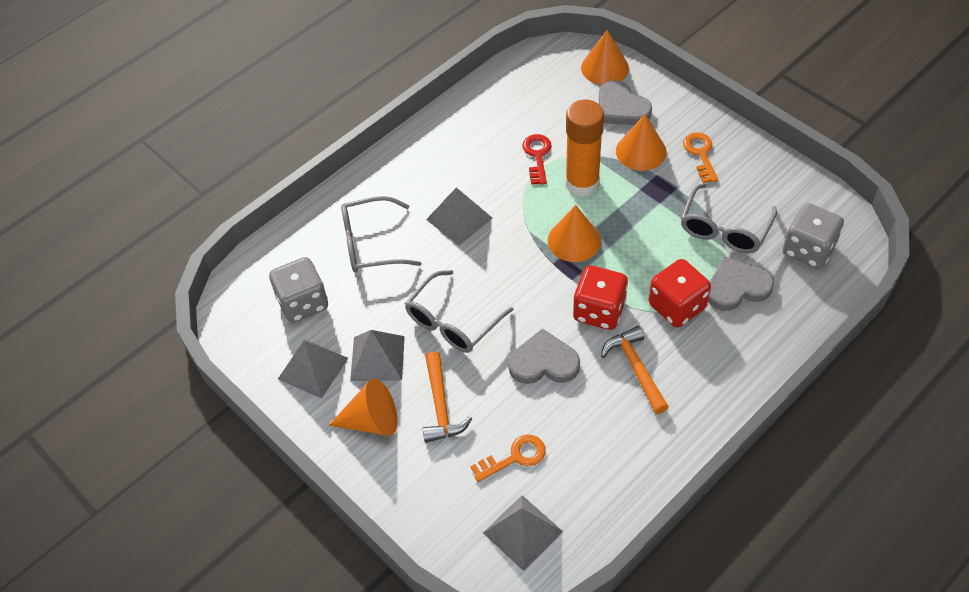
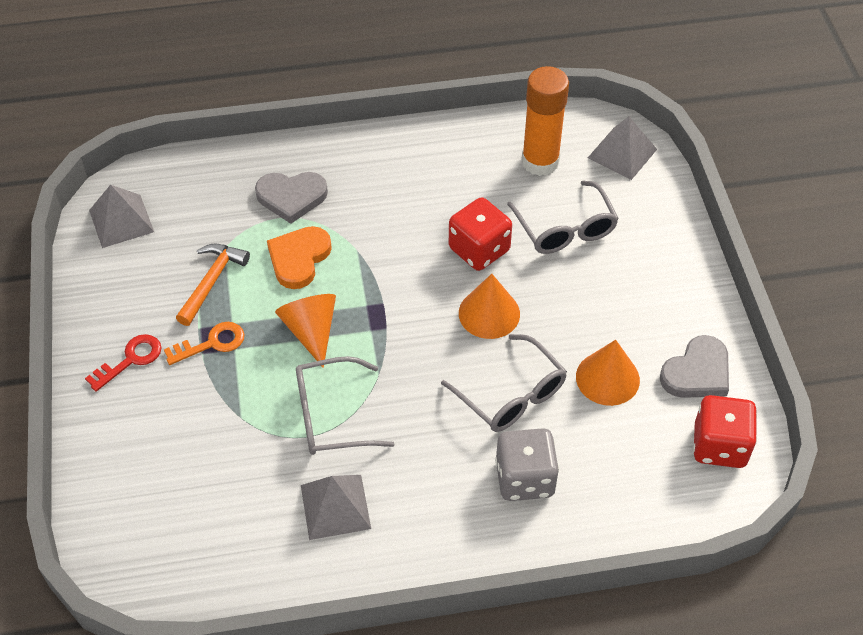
grey dice: [269,257,328,323] [783,203,844,269] = 2 -> [495,428,559,501] = 1
grey heart: [508,328,580,384] [599,80,652,125] [708,257,774,311] = 3 -> [255,172,328,224] [660,335,729,398] = 2
grey pyramid: [278,340,348,399] [350,330,405,381] [426,187,492,245] [483,495,563,571] = 4 -> [89,185,154,248] [301,475,371,540] [588,117,657,180] = 3
orange cone: [329,379,397,436] [548,205,601,262] [581,30,629,85] [616,114,667,171] = 4 -> [275,294,336,368] [459,274,520,339] [576,340,640,406] = 3
orange hammer: [423,351,472,443] [601,326,669,414] = 2 -> [176,244,250,326] = 1
orange heart: none = 0 -> [267,226,332,289] = 1
orange key: [470,435,546,482] [683,132,718,183] = 2 -> [164,322,245,365] = 1

